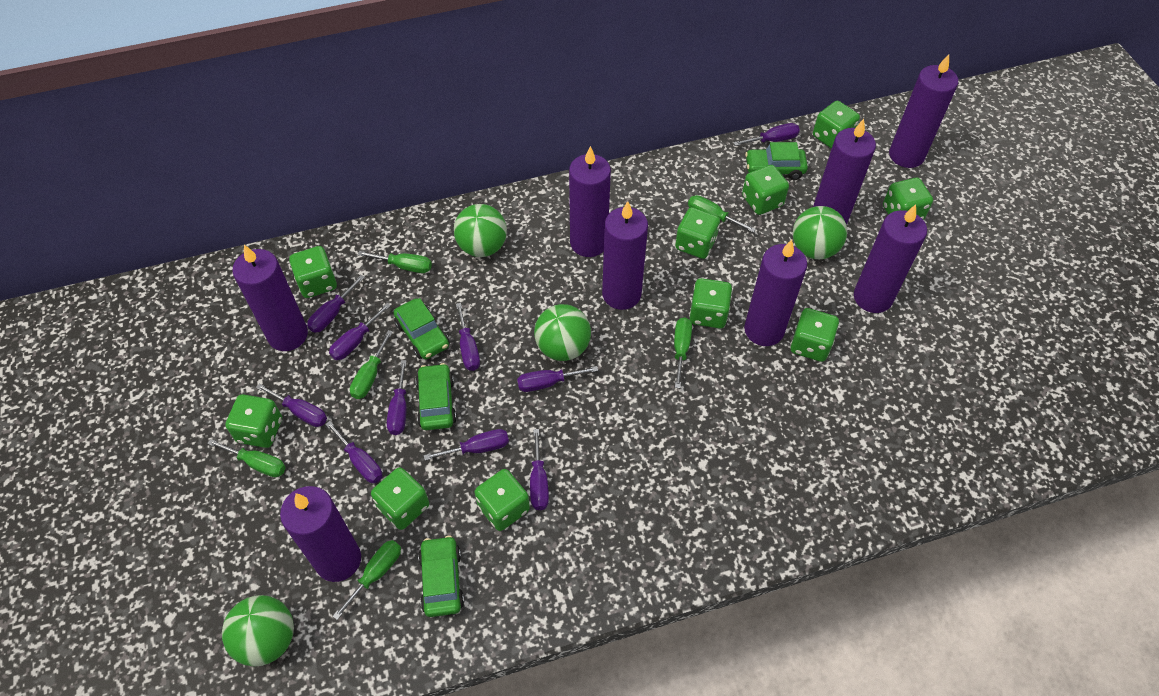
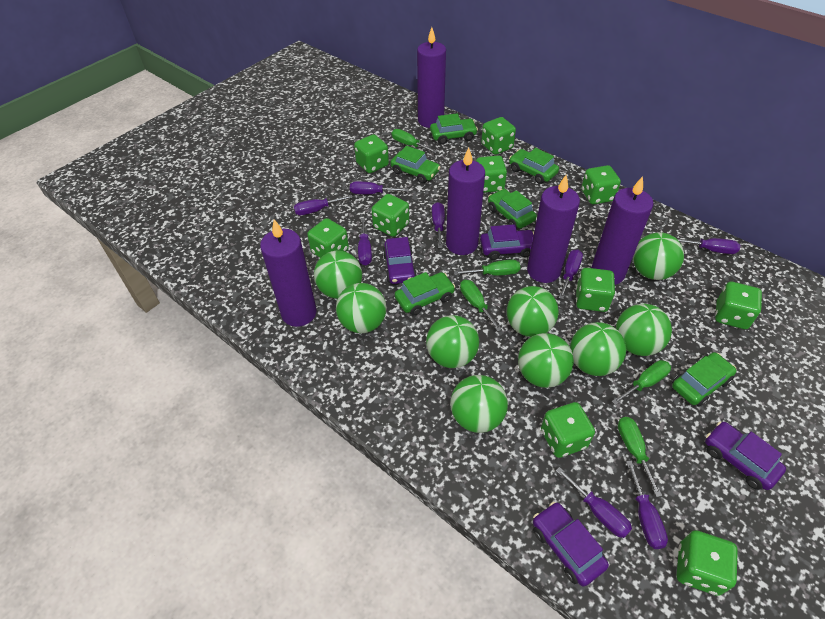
green ball: [222,595,294,666] [454,204,507,257] [534,304,591,361] [792,206,847,259] = 4 -> [314,251,362,299] [336,283,387,333] [426,315,479,368] [450,375,508,433] [507,286,559,337] [518,333,574,388] [570,322,626,376] [616,304,672,356] [633,232,684,280] = 9
green car: [393,298,449,359] [416,363,457,430] [418,535,464,617] [745,142,808,180] = 4 -> [390,146,440,183] [395,272,455,315] [430,113,478,144] [488,189,537,229] [509,148,559,184] [672,352,737,407] = 6
green screwdriver: [207,439,286,477] [332,540,401,620] [350,330,393,399] [358,251,432,273] [674,317,692,388] [688,195,756,233] = 6 -> [392,129,437,153] [454,260,520,276] [460,280,502,331] [612,360,671,405] [618,417,662,497] = 5
purple candle: [232,245,308,351] [280,486,361,582] [569,146,611,257] [602,201,648,310] [744,239,807,346] [813,119,876,224] [854,205,927,313] [889,55,958,168] = 8 -> [260,219,316,327] [417,27,446,128] [446,148,485,255] [527,174,580,283] [591,176,653,285] = 5
purple car: none = 0 -> [383,237,417,284] [480,224,534,260] [533,502,609,586] [705,421,786,490] = 4
purple screwdriver: [256,383,327,427] [307,275,365,333] [325,421,382,483] [329,303,391,360] [387,360,407,435] [424,429,509,461] [456,303,480,371] [517,366,598,392] [530,429,549,510] [733,123,800,146] = 10 -> [294,195,353,215] [350,181,408,194] [358,218,372,265] [432,202,445,248] [556,467,632,538] [559,249,583,299] [626,460,668,549] [678,238,740,254] = 8

